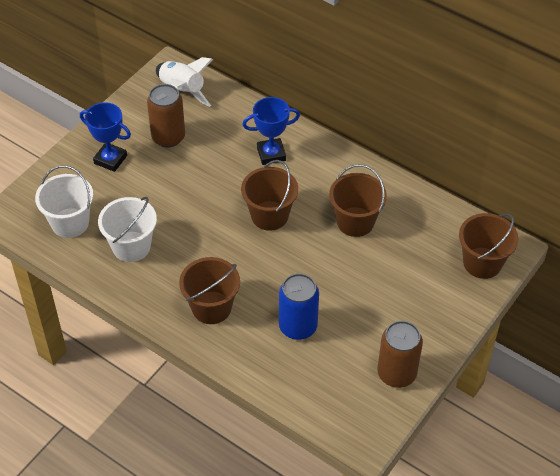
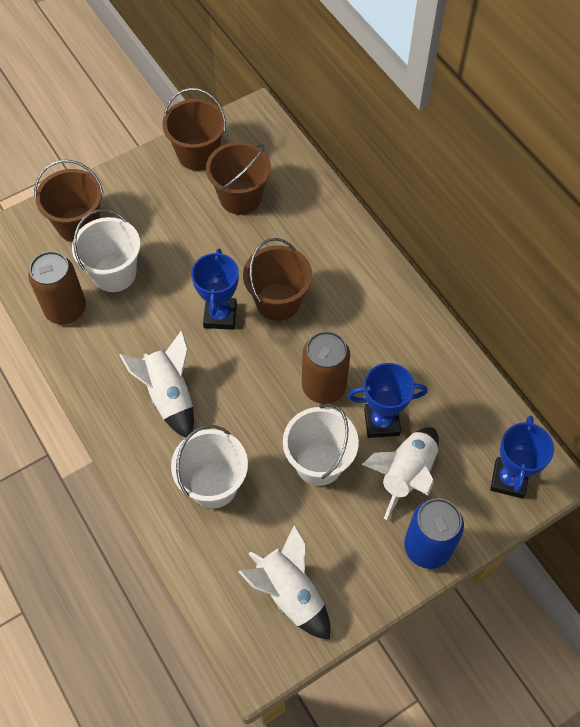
blue trophy: [80,102,131,172] [242,97,300,165] = 2 -> [191,248,239,330] [348,363,428,438] [490,415,554,499] = 3
white bucket: [35,165,93,238] [98,197,157,262] = 2 -> [72,209,140,292] [171,425,248,508] [283,404,359,486] = 3
white rocket: [156,57,213,107] = 1 -> [119,330,194,438] [238,524,330,640] [362,427,439,520] = 3

